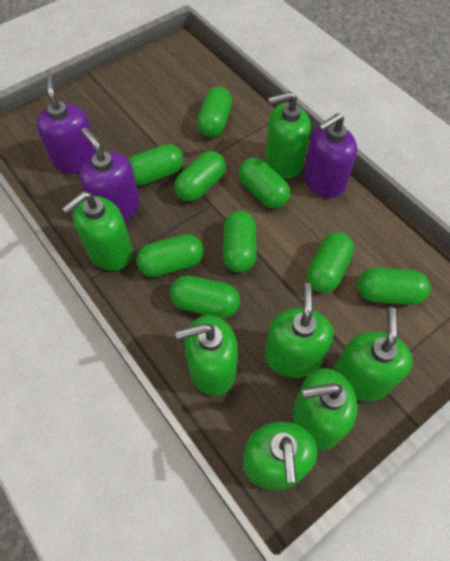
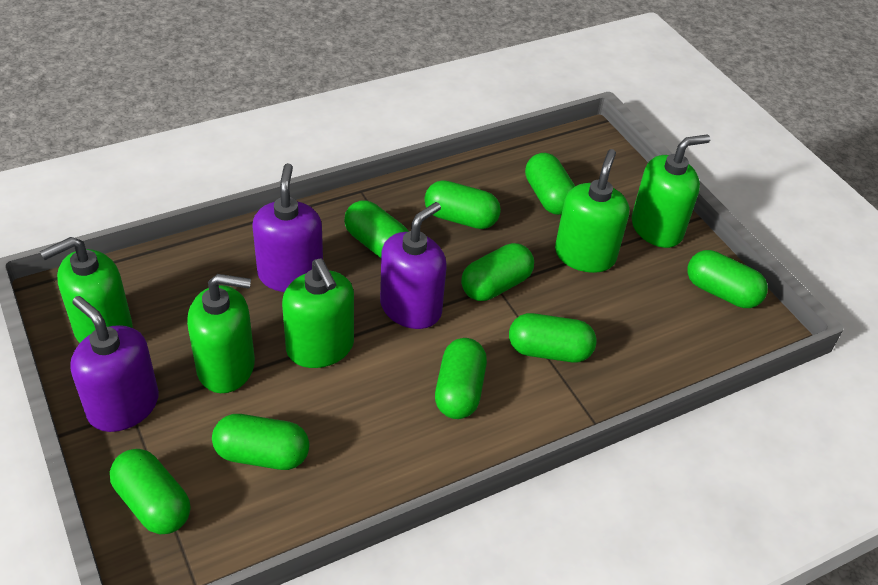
green soap dispenser: [62,191,133,271] [175,315,238,396] [243,422,317,491] [264,283,334,378] [265,91,311,179] [292,368,357,450] [333,307,413,401] = 7 -> [40,237,133,343] [187,274,255,393] [282,259,354,368] [555,149,629,273] [632,135,710,248] = 5

